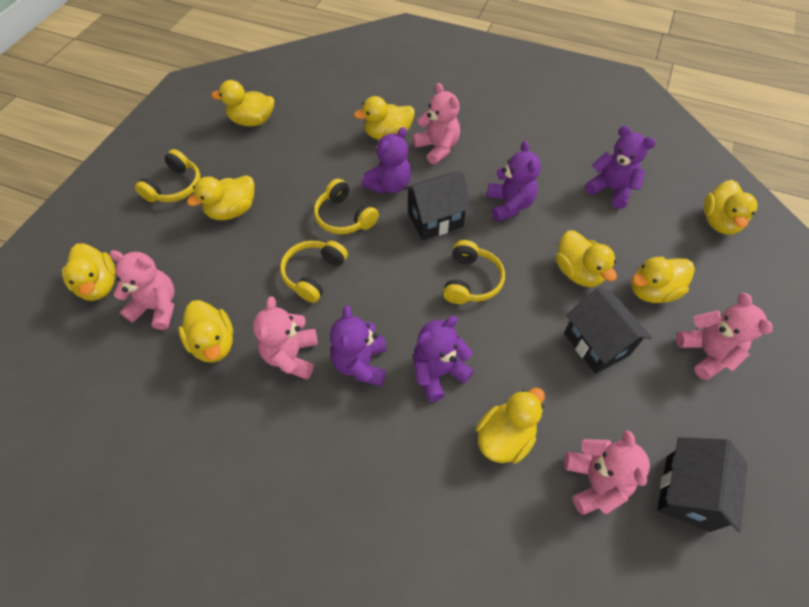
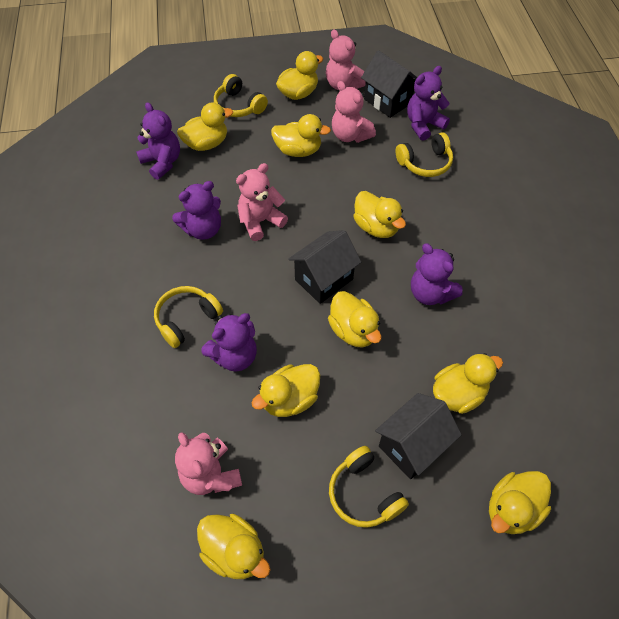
pink teddy bear: [109,250,174,330] [253,296,318,379] [412,83,460,165] [564,430,650,515] [676,293,773,380] = 5 -> [175,432,242,495] [236,163,288,241] [326,29,366,90] [332,81,376,143] = 4

